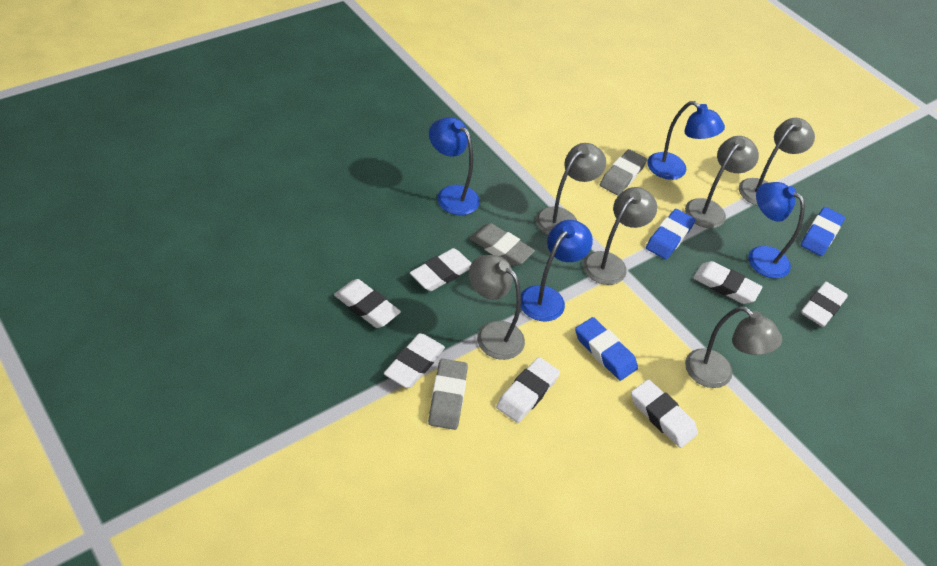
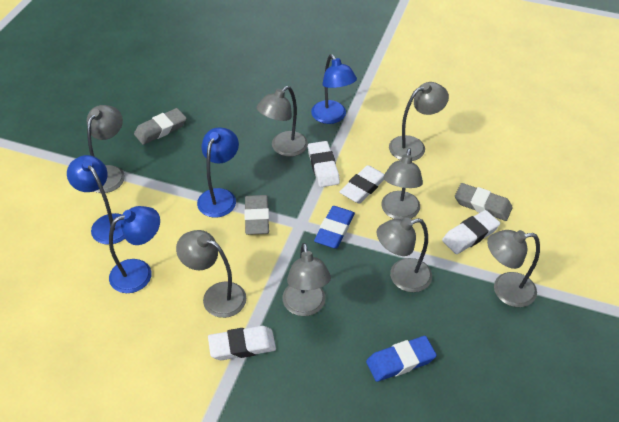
blue eraser: [575,317,638,381] [646,209,695,259] [801,207,845,256] = 3 -> [314,206,355,248] [366,336,437,382] = 2
grey lamp: [469,255,525,360] [536,143,606,235] [583,187,657,285] [685,136,759,228] [685,306,782,388] [739,118,815,206] = 6 -> [87,105,125,193] [176,230,246,318] [257,86,308,157] [282,243,331,316] [377,218,432,292] [381,148,423,220] [389,82,449,161] [487,230,540,307] = 8
white eraser: [334,279,401,328] [384,333,445,388] [410,248,471,291] [496,357,560,423] [631,379,698,448] [693,261,763,304] [801,282,848,327] = 7 -> [208,326,276,360] [308,141,340,187] [339,165,384,204] [442,210,500,254] = 4

